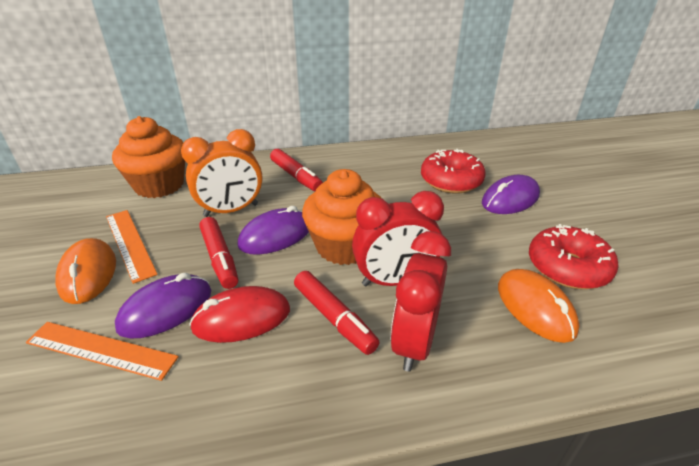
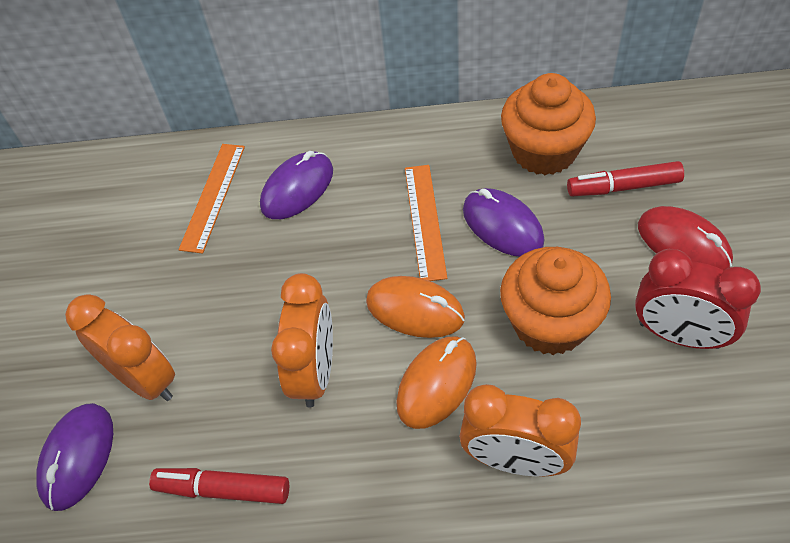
orange clock: [181,129,262,217] = 1 -> [65,294,175,401] [271,273,333,408] [459,384,581,476] = 3
red clock: [352,191,444,286] [390,231,451,372] = 2 -> [635,249,761,349] = 1
red donut: [421,149,486,194] [529,224,619,289] = 2 -> none = 0
red marker: [199,217,238,289] [270,149,323,191] [294,271,380,355] = 3 -> [149,468,289,504] [567,161,684,196] = 2

